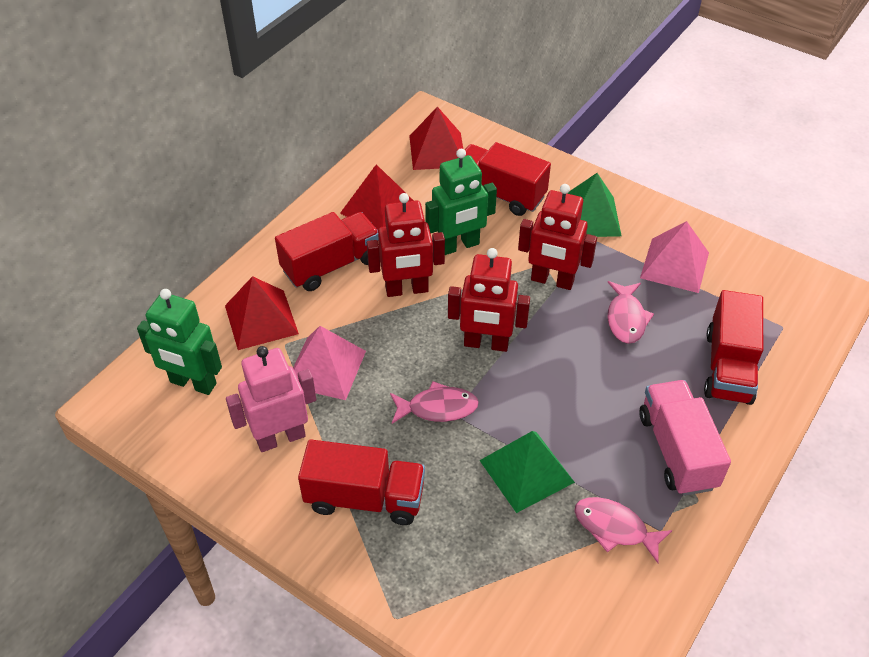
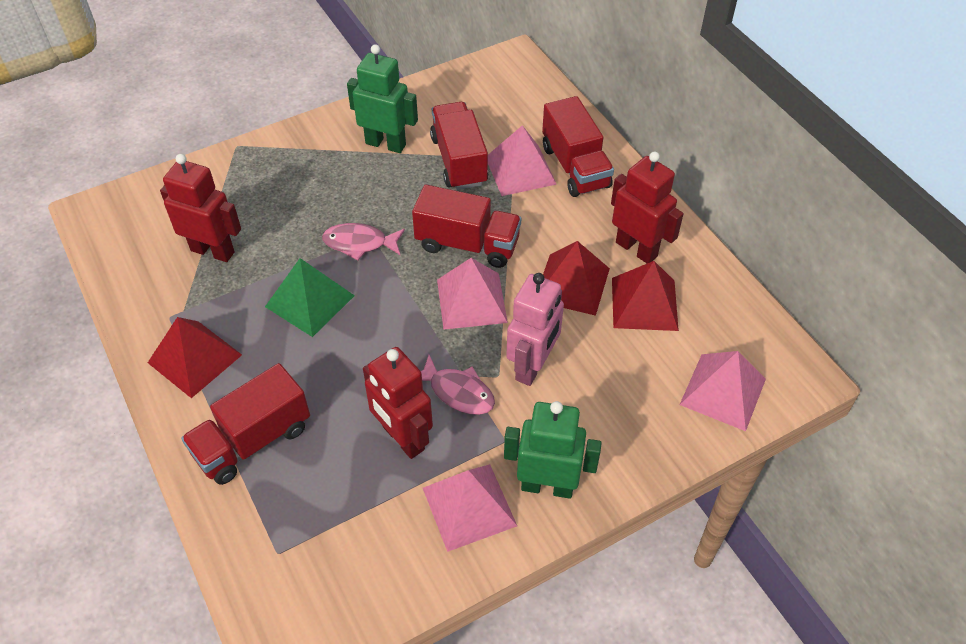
green pyramid: [479,431,575,513] [567,173,622,237] = 2 -> [265,258,355,337] = 1
pink fish: [390,381,479,424] [574,497,672,563] [608,281,654,344] = 3 -> [322,223,405,261] [421,355,495,415] = 2
pink pyramid: [293,326,366,400] [640,221,709,293] = 2 -> [423,464,517,552] [437,258,508,330] [488,125,556,196] [680,351,766,431] = 4
pink truck: [640,380,731,496] = 1 -> none = 0

